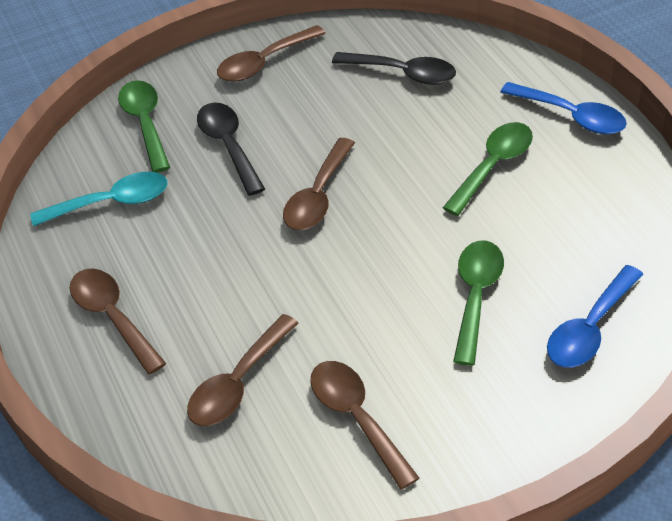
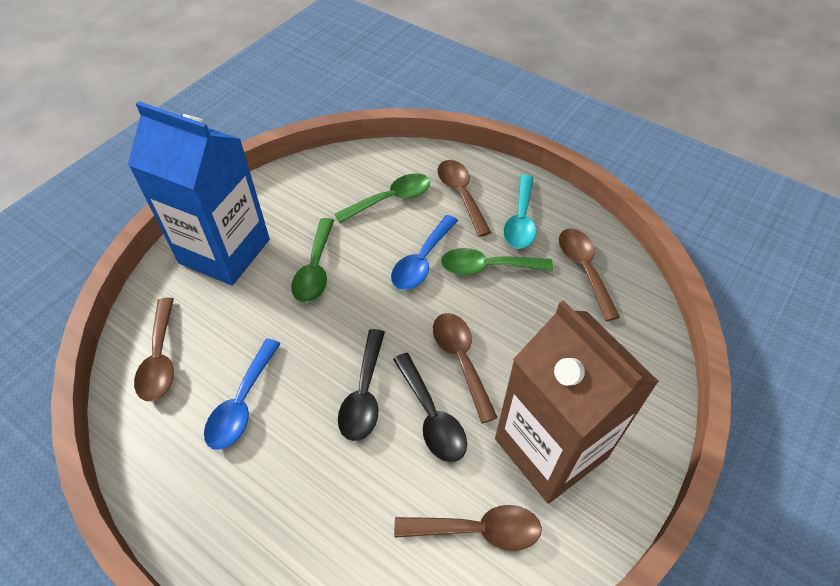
blue carton: none = 0 -> [128,101,270,286] = 1
brown carton: none = 0 -> [495,300,659,504] = 1

